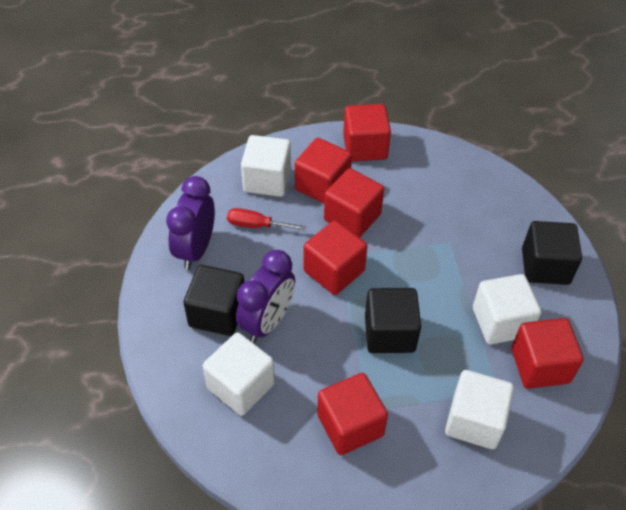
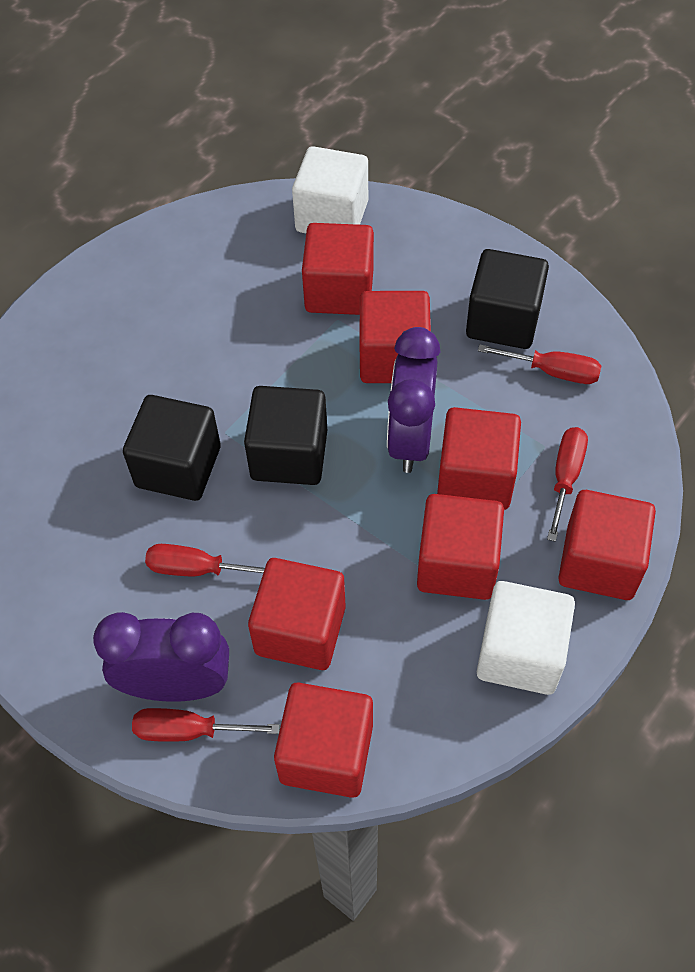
red cube: [295,138,352,203] [304,220,367,295] [317,373,388,455] [324,168,384,238] [343,104,391,161] [512,318,584,389] = 6 -> [248,558,346,670] [274,682,373,798] [302,223,374,315] [359,291,431,383] [417,494,504,600] [437,407,521,510] [558,490,656,600] = 7
red screwdriver: [227,208,306,230] = 1 -> [132,708,280,742] [145,544,265,577] [478,344,601,384] [547,427,588,542] = 4
white cube: [203,333,275,416] [241,135,291,197] [445,370,514,449] [473,274,541,344] = 4 -> [292,146,368,233] [477,581,575,695] = 2

